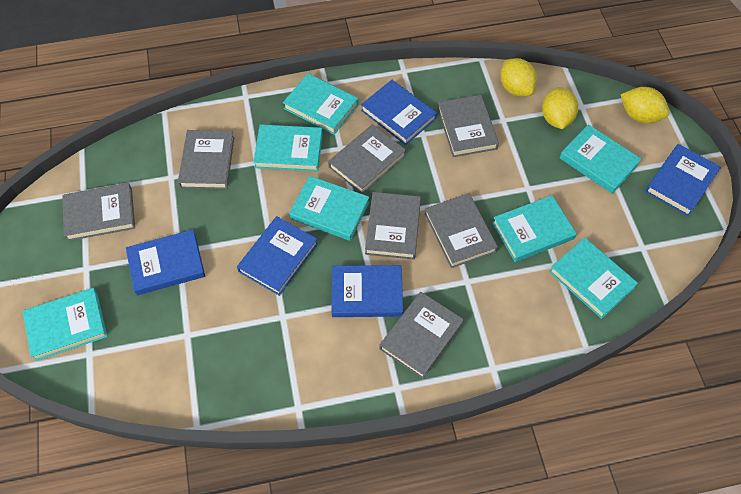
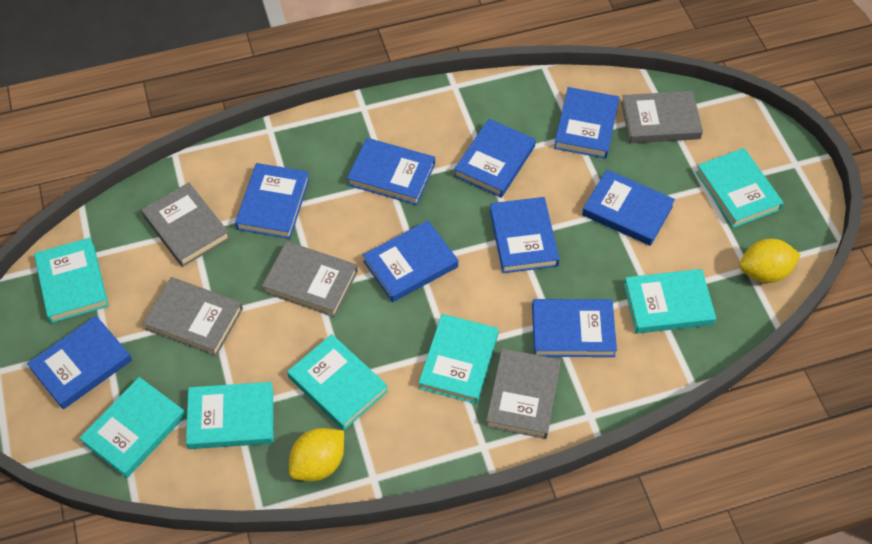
blue book: [126,230,205,295] [237,216,318,296] [331,265,403,317] [361,80,437,145] [645,144,721,216] = 5 -> [27,316,132,409] [235,163,310,239] [347,138,435,205] [363,221,458,302] [454,119,536,198] [490,197,560,273] [532,299,617,357] [554,87,619,159] [582,169,675,246] = 9
grey book: [62,183,135,241] [178,130,234,189] [328,124,406,194] [365,192,421,259] [379,292,464,379] [424,193,498,268] [437,95,499,157] = 7 -> [141,182,230,267] [143,277,243,356] [262,241,358,317] [486,348,561,439] [621,91,703,143] = 5
yellow lemon: [500,58,537,97] [542,87,578,129] [621,87,669,123] = 3 -> [289,428,344,481] [739,239,801,283] = 2

